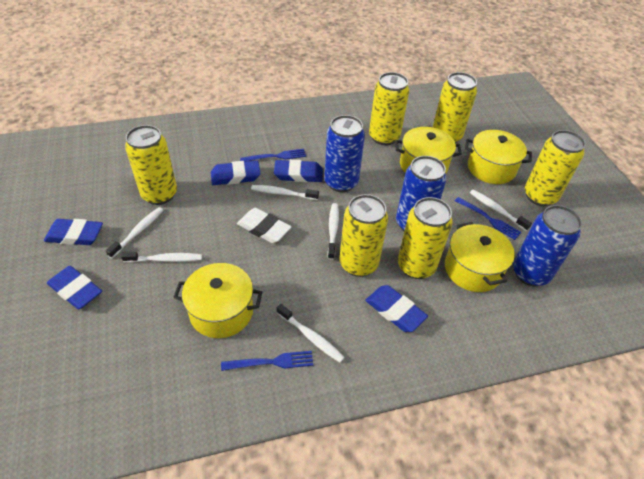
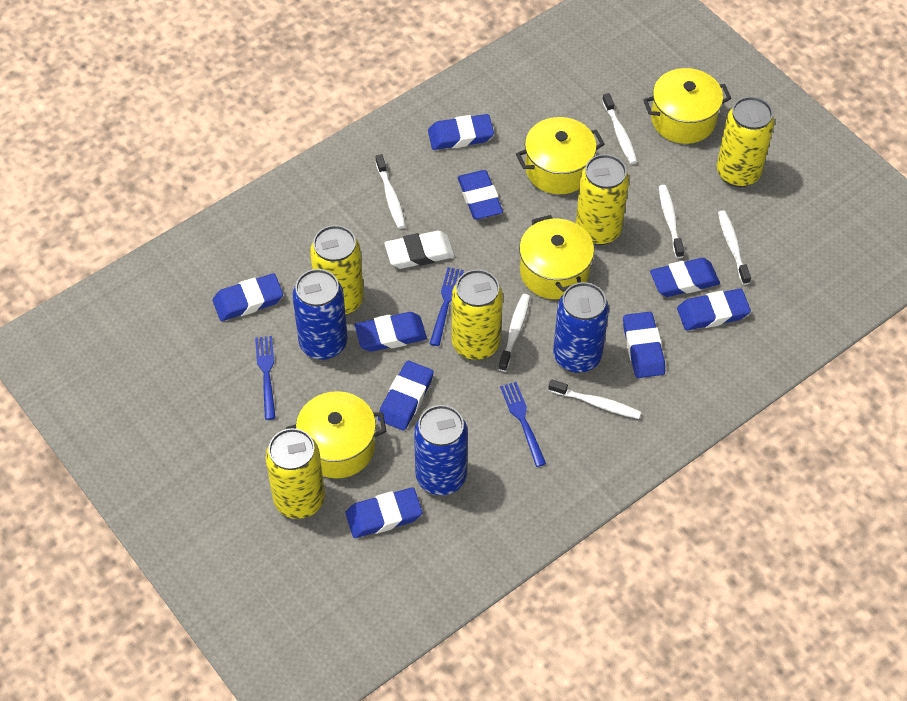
blue eraser: [44,219,103,245] [47,266,102,309] [211,161,261,185] [274,159,323,182] [365,285,428,332] = 5 -> [212,273,283,321] [345,487,423,538] [354,312,427,352] [378,361,434,431] [428,114,494,150] [458,170,503,219] [623,312,665,378] [650,258,720,297] [677,289,751,330] = 9
yellow can: [125,125,177,205] [339,194,388,277] [369,72,409,145] [398,197,453,279] [433,72,477,143] [525,130,586,206] = 6 -> [265,428,325,519] [310,225,364,315] [452,269,503,360] [576,154,629,245] [717,97,775,187] = 5

